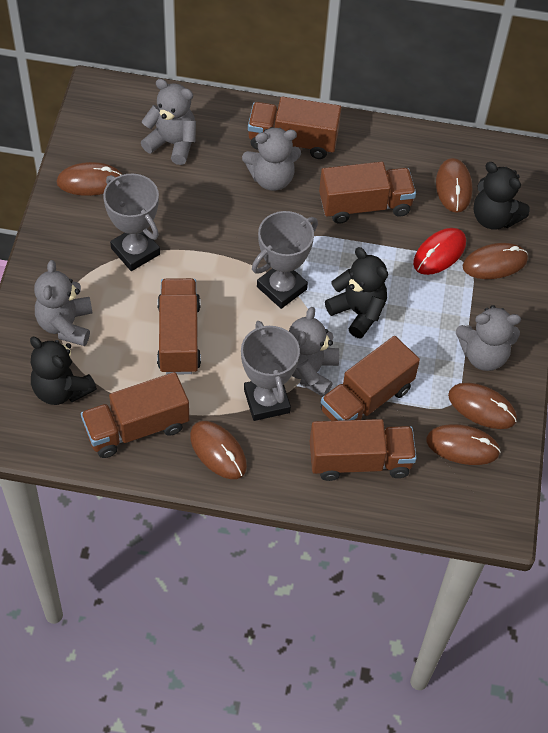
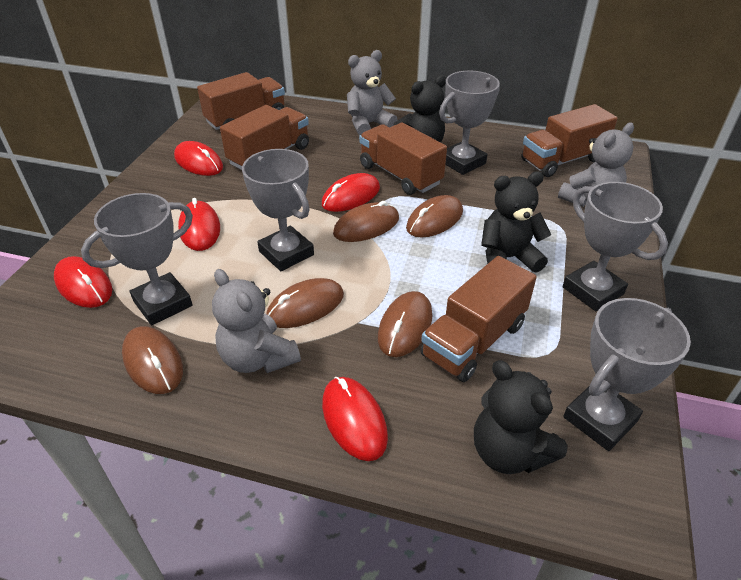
brown mouse: [57,162,122,196] [190,421,247,479] [426,424,501,465] [436,158,472,213] [448,383,517,429] [462,243,528,279] = 6 -> [122,326,183,394] [266,278,344,328] [333,201,399,242] [378,291,432,357] [406,195,463,238] = 5
brown truck: [81,372,189,458] [157,278,201,374] [248,96,341,159] [310,419,417,481] [319,162,416,224] [321,336,420,421] = 6 -> [197,72,285,130] [220,105,309,170] [359,122,447,195] [420,256,537,382] [521,104,618,177] = 5
grey teddy bear: [34,260,92,346] [141,79,196,165] [242,127,301,191] [289,307,339,396] [456,305,521,371] = 5 -> [212,269,301,373] [347,50,398,135] [558,122,634,207] = 3
grey trophy: [103,174,160,271] [241,321,300,421] [252,211,318,309] = 3 -> [81,193,193,325] [242,149,314,271] [439,71,500,175] [563,182,668,311] [563,298,691,451] = 5
red mouse: [413,228,466,275] = 1 -> [54,256,112,308] [174,141,223,176] [178,198,220,251] [322,173,380,212] [322,377,388,461] = 5

